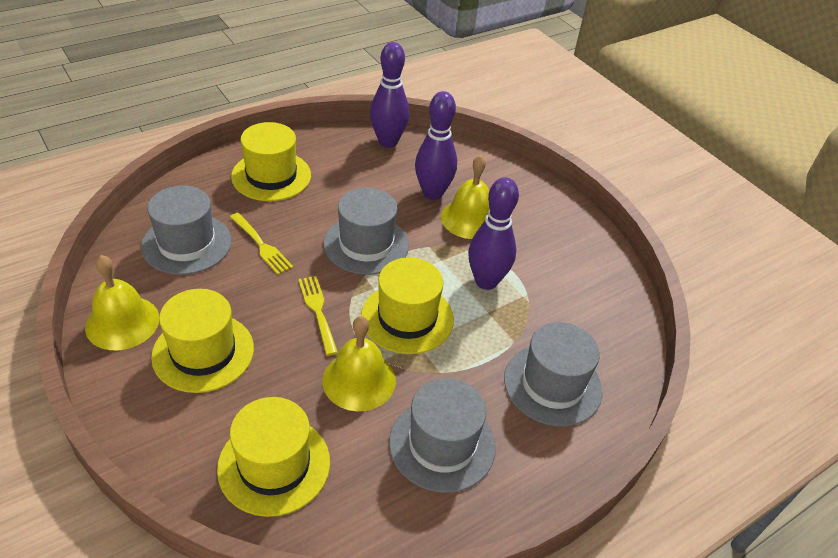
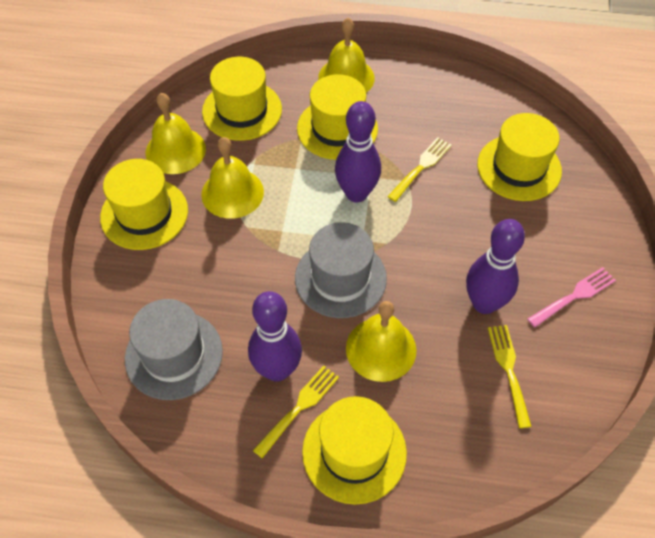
grey hat: [141,185,232,275] [324,188,409,275] [389,378,496,493] [504,322,602,426] = 4 -> [125,299,223,400] [295,222,387,318] = 2
pink fork: none = 0 -> [527,267,616,327] = 1
yellow bell: [85,255,159,350] [322,316,396,411] [441,155,490,239] = 3 -> [146,93,206,174] [201,137,264,219] [318,18,375,93] [346,301,416,382] = 4
yellow fork: [230,213,293,275] [298,276,338,356] = 2 -> [253,365,339,458] [387,137,452,202] [488,325,532,428] = 3
yellow hat: [151,289,254,393] [217,397,330,517] [231,122,311,201] [361,258,454,354] = 4 -> [100,159,188,250] [202,57,282,141] [297,74,378,160] [302,396,407,505] [477,113,562,201] = 5

